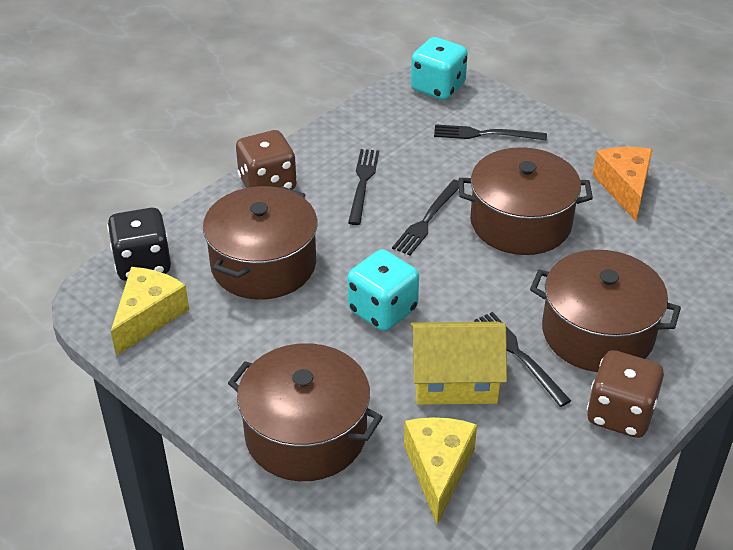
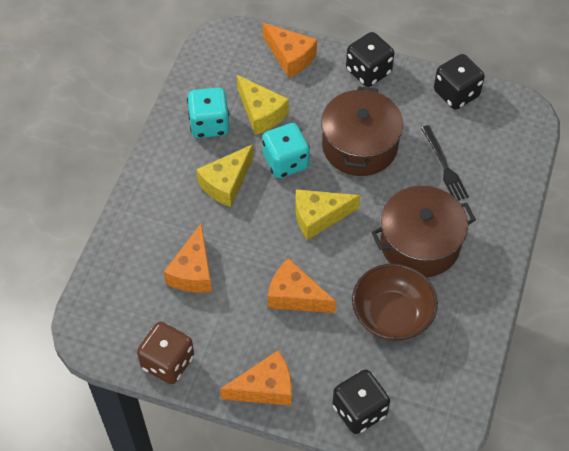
black dice: [107,208,171,281] = 1 -> [332,369,390,434] [346,32,394,87] [434,54,485,109] = 3
black fork: [348,149,379,225] [392,180,459,255] [434,124,547,140] [474,312,571,407] = 4 -> [421,125,469,201] = 1
brown bowl: none = 0 -> [352,263,438,341] = 1
brown dice: [236,130,297,190] [587,350,664,438] = 2 -> [137,322,194,384] = 1
brown pot: [203,186,317,300] [228,343,383,481] [459,147,593,255] [530,250,681,372] = 4 -> [321,86,403,176] [371,186,476,277] = 2
orange cheese: [593,147,653,221] = 1 -> [164,223,212,293] [220,351,292,406] [263,23,317,78] [268,258,336,313] = 4
yellow cheese: [111,267,189,356] [404,417,477,525] = 2 -> [196,144,253,207] [237,75,289,135] [295,189,360,240] = 3
yellow house: [410,322,507,405] = 1 -> none = 0

